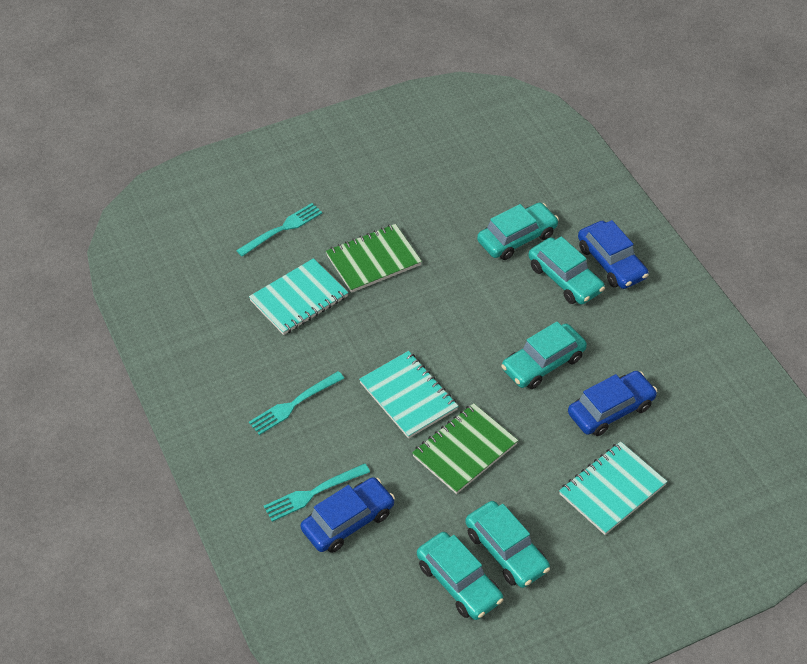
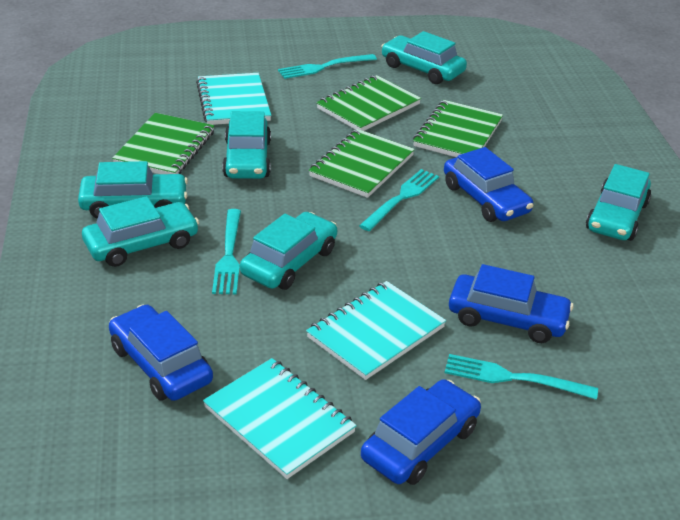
blue car: [300,477,395,553] [568,371,657,436] [578,220,649,289] = 3 -> [109,305,213,401] [361,379,481,485] [444,147,533,222] [449,264,573,343] = 4
green notebook: [326,224,422,293] [412,403,518,494] = 2 -> [112,113,214,174] [309,129,415,198] [316,75,421,131] [413,100,503,157] = 4
turquoise car: [417,532,503,620] [465,501,550,588] [477,202,559,260] [501,322,587,389] [528,236,605,304] = 5 -> [78,161,188,219] [82,196,199,267] [222,111,271,179] [240,212,337,290] [381,31,467,84] [586,164,651,241] = 6
turquoise fork: [236,203,322,257] [249,371,344,435] [264,463,370,522] = 3 -> [212,209,241,295] [278,54,377,79] [359,169,439,231] [445,354,598,400] = 4

